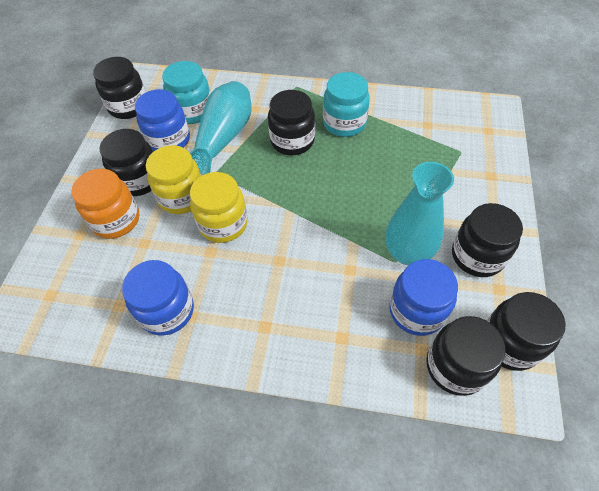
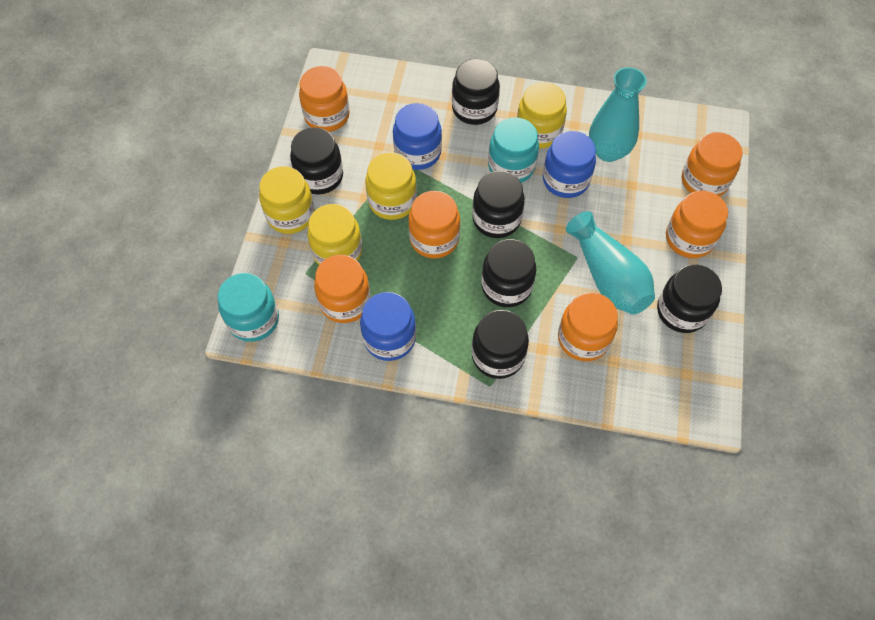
orange jar: [71,169,139,239] = 1 -> [299,66,350,132] [314,255,371,323] [408,191,460,258] [558,292,618,361] [666,191,728,258] [682,132,742,197] = 6
yellow jar: [146,145,201,214] [190,172,248,243] = 2 -> [259,166,315,234] [307,204,362,265] [365,152,417,220] [517,82,567,148] = 4

